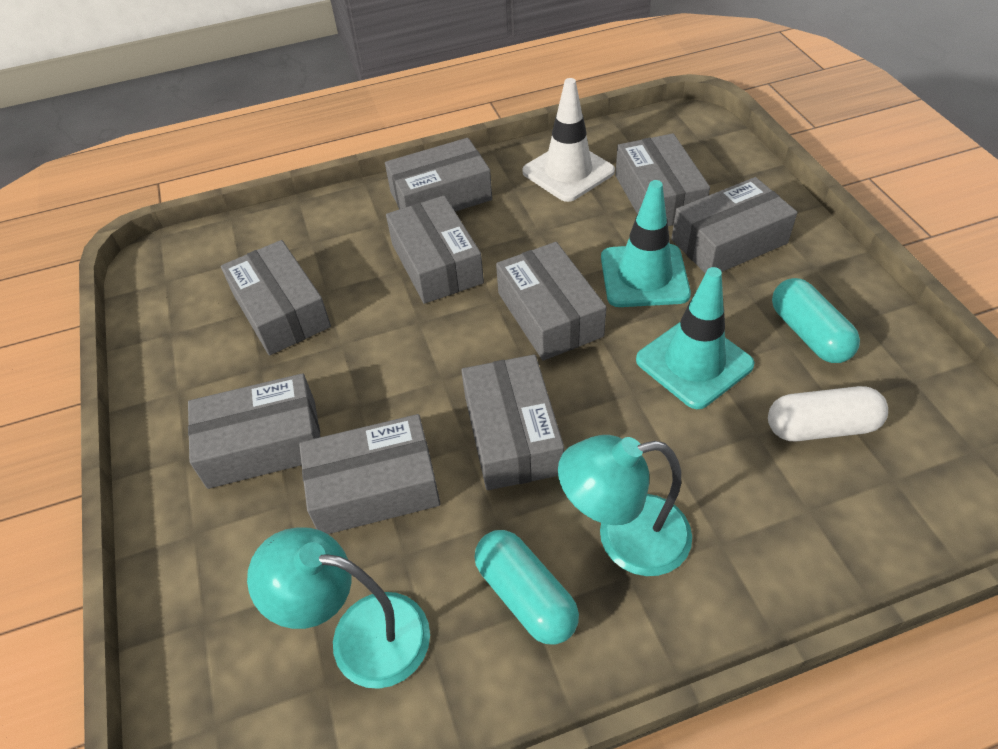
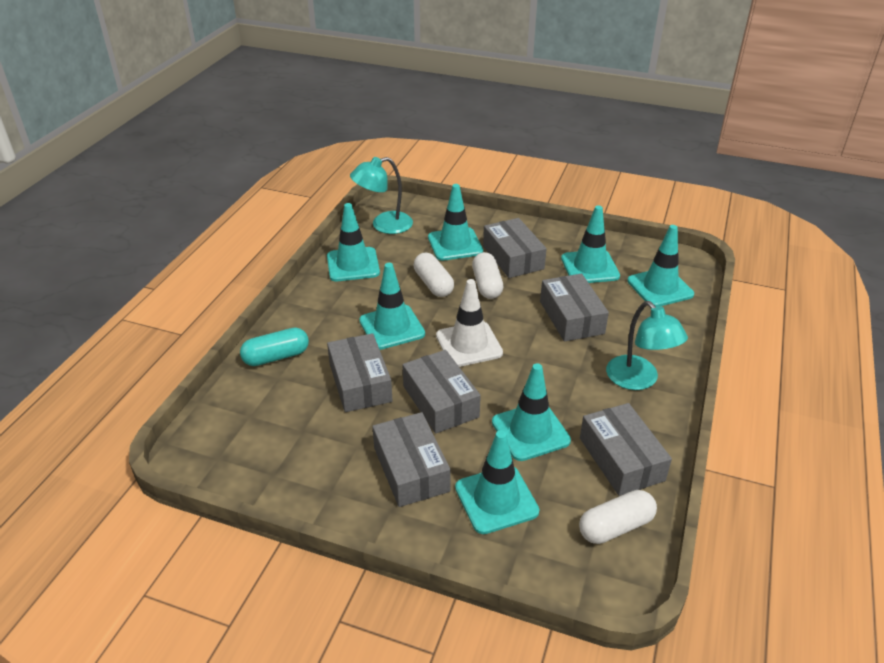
grey box: [188,373,320,489] [221,240,331,355] [299,414,441,534] [385,138,492,211] [386,196,484,304] [461,354,564,490] [496,242,606,361] [615,133,710,226] [672,177,797,274] = 9 -> [327,333,392,412] [372,412,451,507] [402,350,481,434] [483,218,547,278] [540,274,609,342] [580,403,672,496] = 6
turquoise capsule: [475,530,579,645] [772,278,860,363] = 2 -> [240,327,309,366] = 1
turquoise traffic cone: [601,180,691,307] [636,267,755,409] = 2 -> [327,203,380,281] [359,263,425,350] [428,184,483,261] [455,430,539,534] [492,363,571,461] [561,205,620,283] [627,225,694,307] = 7
white capsule: [768,386,888,441] = 1 -> [414,253,454,297] [472,252,503,299] [579,490,657,544] = 3

